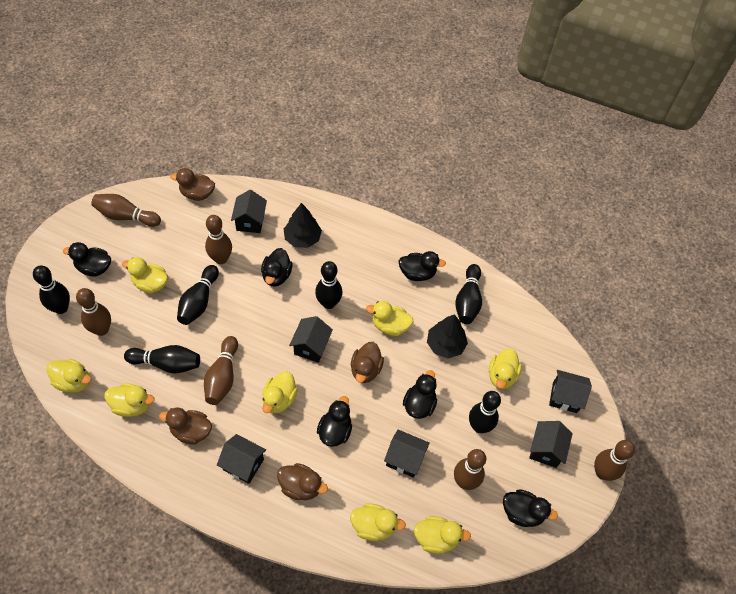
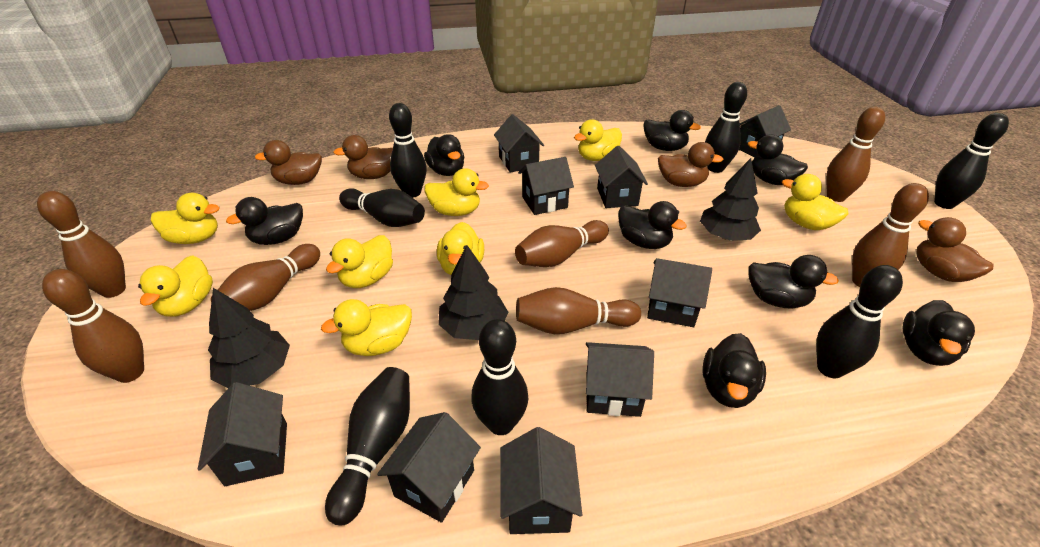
black bowling pin: [33,265,70,314] [124,345,200,373] [177,265,219,325] [315,261,342,309] [455,264,482,324] [469,391,501,433] = 6 -> [325,367,410,525] [339,188,425,227] [389,103,427,198] [472,319,528,435] [705,82,747,173] [816,265,903,378] [934,113,1009,209] = 7
black duck: [63,242,111,277] [261,248,293,286] [317,396,352,447] [399,251,446,281] [403,370,437,419] [503,489,558,527] = 6 -> [226,197,303,245] [424,134,464,176] [618,201,687,249] [644,110,701,151] [702,333,766,408] [748,135,808,185] [748,255,839,309] [903,300,975,366] = 8
black house: [217,434,266,484] [231,190,267,233] [289,316,333,363] [384,430,430,478] [529,421,573,468] [549,370,592,413] = 6 -> [198,382,287,486] [377,412,481,523] [494,114,544,173] [500,427,582,534] [518,157,574,215] [586,342,654,417] [595,146,648,208] [647,258,712,327] [739,105,791,157] = 9
black tree: [284,203,322,248] [427,314,468,358] = 2 -> [208,288,290,388] [438,245,508,340] [700,158,761,241] = 3
brown bowling pin: [76,288,111,336] [91,194,161,227] [204,336,238,405] [205,215,232,264] [454,449,486,490] [594,440,635,481] = 6 -> [37,191,126,298] [42,269,144,383] [211,244,320,311] [515,220,609,267] [516,287,641,334] [826,107,885,202] [852,183,929,287] = 7

